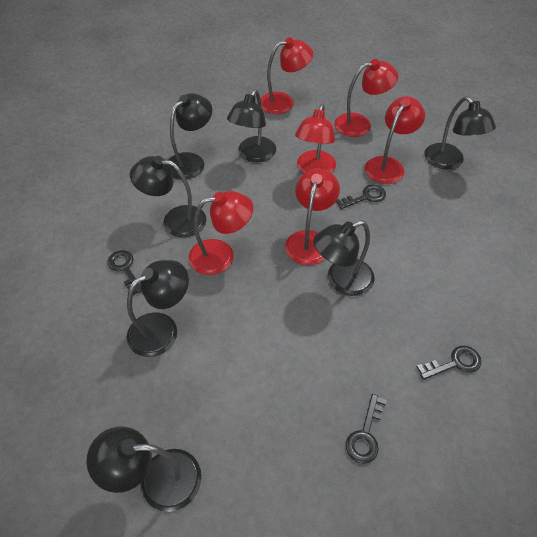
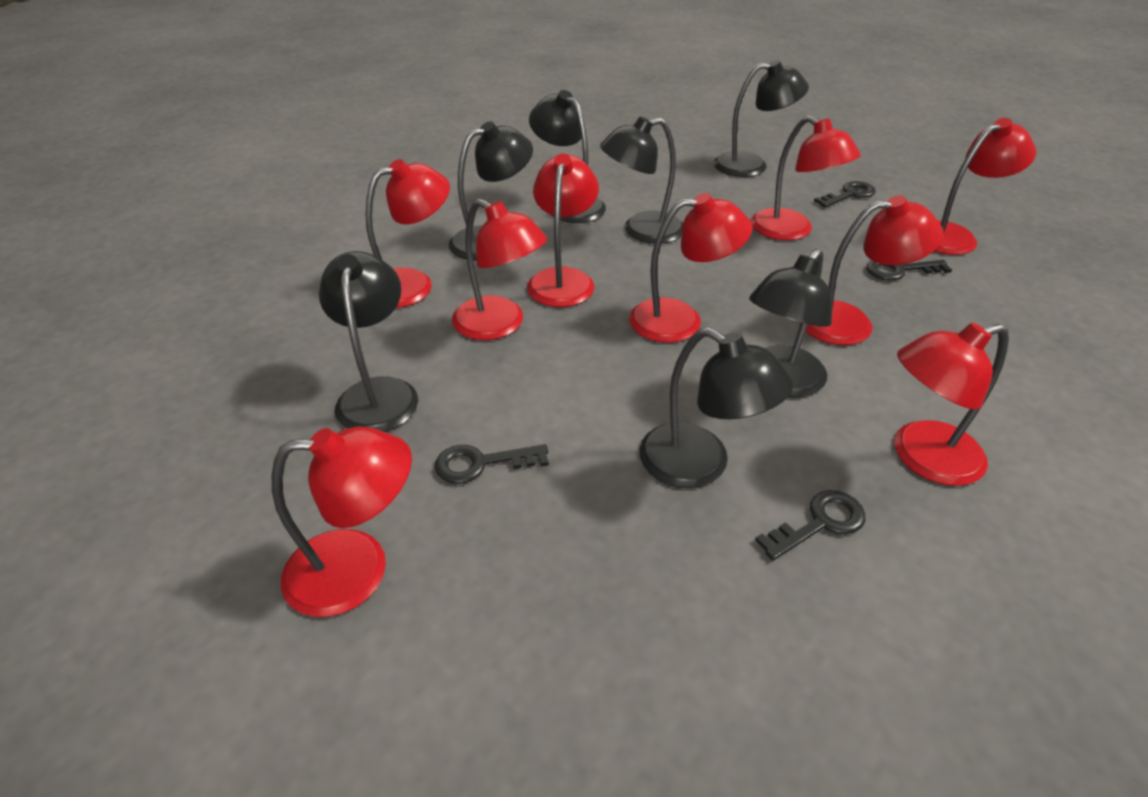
red lamp: [189,191,253,275] [260,37,313,114] [285,168,340,265] [295,104,336,173] [334,59,398,137] [365,96,425,184] = 6 -> [271,427,412,617] [365,159,450,308] [452,199,547,340] [527,153,599,307] [629,193,752,343] [751,116,861,240] [799,195,944,345] [895,323,1009,486] [934,118,1036,255] = 9

